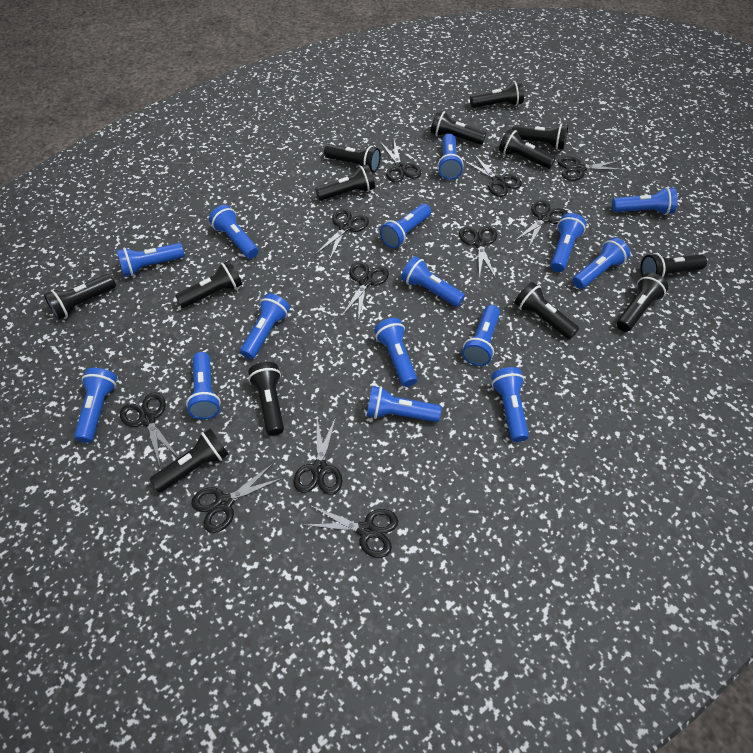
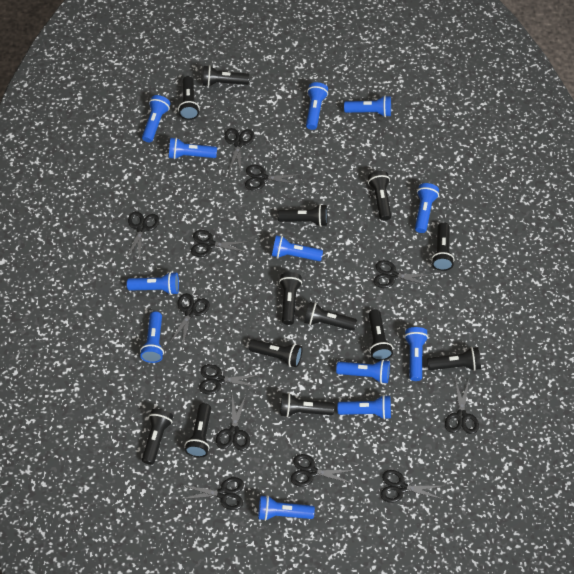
black scissors: [120,393,179,466] [191,464,283,533] [293,417,342,495] [306,505,398,558] [316,209,369,261] [342,262,389,321] [380,140,421,183] [459,226,497,278] [463,154,522,197] [514,200,567,247] [557,156,625,181] = 11 -> [126,211,159,261] [169,293,210,348] [179,477,244,510] [191,230,250,257] [199,364,259,394] [216,395,250,451] [224,128,255,173] [245,165,301,191] [291,454,356,487] [373,260,431,288] [380,470,443,503] [445,378,479,434] = 12
blue flashlight: [74,368,117,443] [116,243,185,277] [186,352,221,420] [209,205,258,259] [240,293,290,359] [367,386,442,422] [374,318,417,387] [380,204,431,248] [401,256,465,307] [437,134,464,180] [462,305,500,366] [491,367,529,442] [550,213,586,272] [572,237,630,289] [612,187,678,215] = 15 -> [127,272,179,295] [140,312,164,363] [142,95,171,143] [169,137,217,159] [258,495,315,521] [272,235,323,261] [306,82,328,130] [336,360,390,384] [337,395,391,420] [344,95,391,117] [404,327,428,381] [415,183,439,233] = 12

